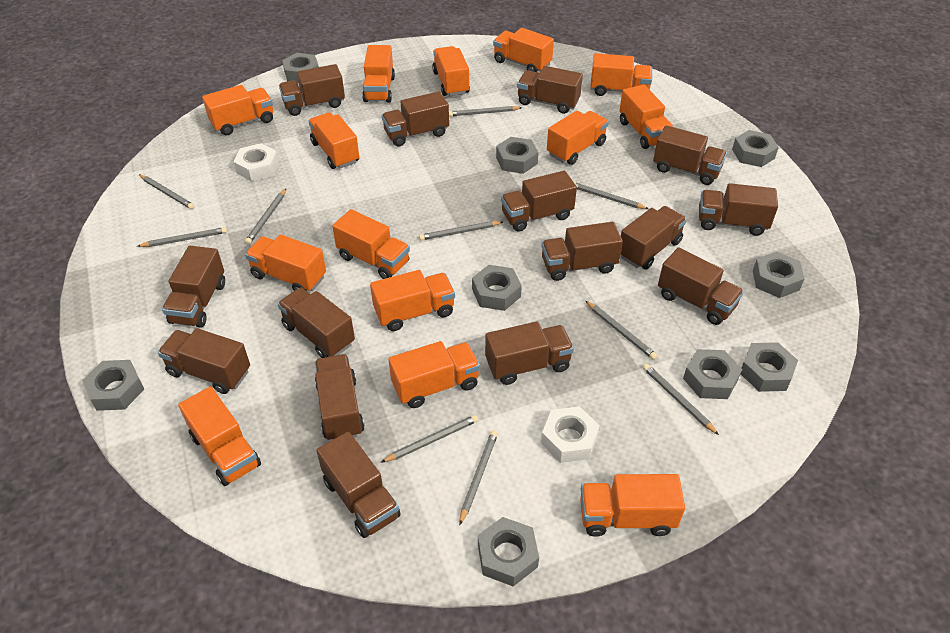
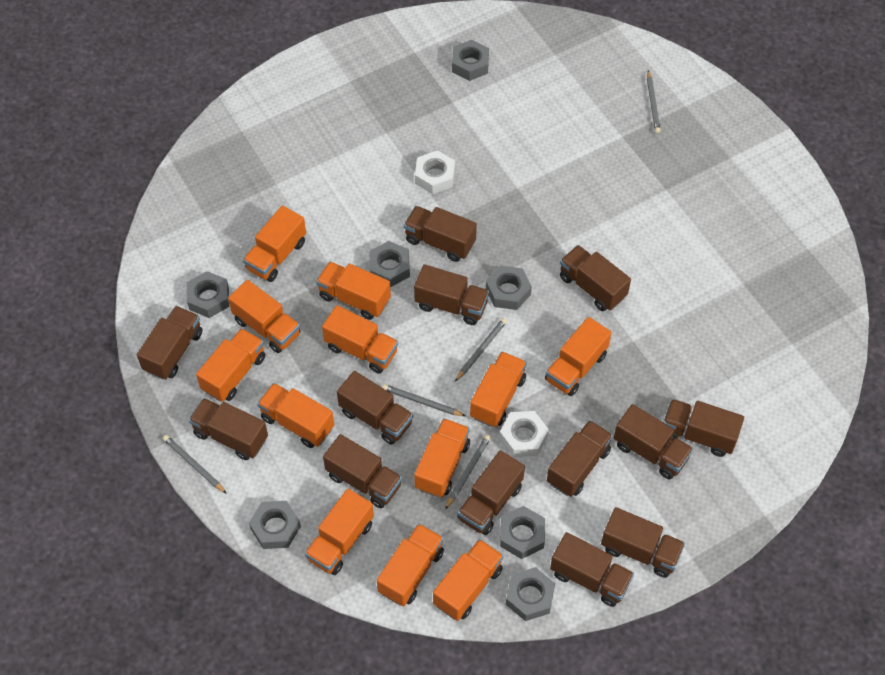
brown truck: [158,328,250,394] [162,246,225,328] [278,287,355,358] [279,64,345,116] [315,354,364,440] [316,432,400,538] [382,91,449,147] [485,322,574,385] [501,171,577,232] [517,66,583,114] [541,222,623,281] [621,206,687,270] [653,125,727,185] [658,247,744,325] [699,183,778,236] = 15 -> [137,306,202,380] [189,398,268,460] [323,434,402,508] [337,371,413,445] [404,206,477,262] [414,264,489,325] [457,450,525,535] [547,420,613,497] [550,532,634,607] [560,245,631,311] [601,507,685,578] [614,404,693,479] [663,399,744,457] = 13
grey nut: [82,360,144,411] [282,53,319,83] [472,265,522,311] [478,517,539,587] [496,137,538,174] [683,349,742,399] [732,130,779,167] [741,342,798,392] [753,251,804,298] = 9 -> [187,271,229,318] [249,501,301,549] [369,241,410,287] [452,40,489,81] [486,266,532,310] [500,506,545,559] [506,567,555,621] = 7
grey pencil: [138,227,227,247] [139,175,194,209] [245,189,286,244] [381,415,478,463] [419,221,503,240] [449,106,522,117] [459,430,498,525] [574,182,649,209] [586,301,657,360] [643,364,719,435] = 10 -> [163,435,227,494] [382,384,465,416] [445,435,491,510] [455,318,507,381] [647,70,661,133] = 5
orange truck: [178,387,261,486] [202,85,273,135] [245,234,326,291] [308,112,359,169] [332,209,410,279] [362,45,395,103] [370,270,455,331] [389,341,480,408] [432,46,470,96] [493,28,554,72] [547,111,609,165] [580,474,685,537] [590,53,652,96] [619,85,673,149] = 14 -> [196,328,265,402] [228,280,301,353] [243,206,306,282] [257,383,334,448] [305,489,374,575] [316,262,391,320] [322,305,398,374] [377,523,444,606] [414,418,470,498] [433,539,503,621] [470,351,527,427] [545,317,612,396] = 12

